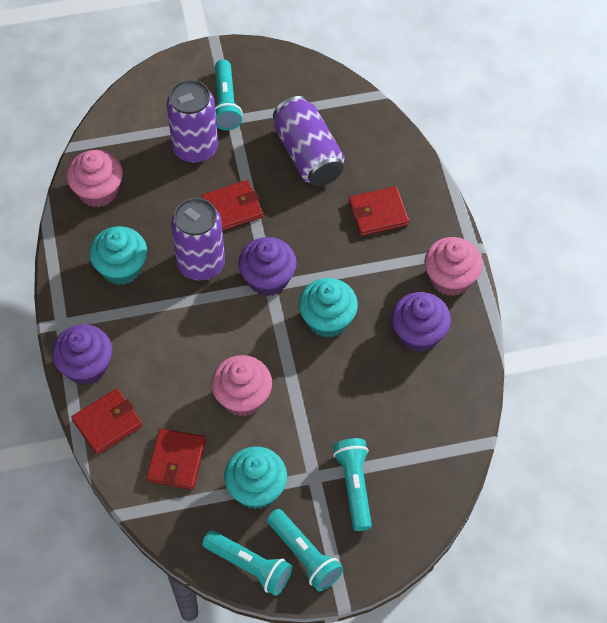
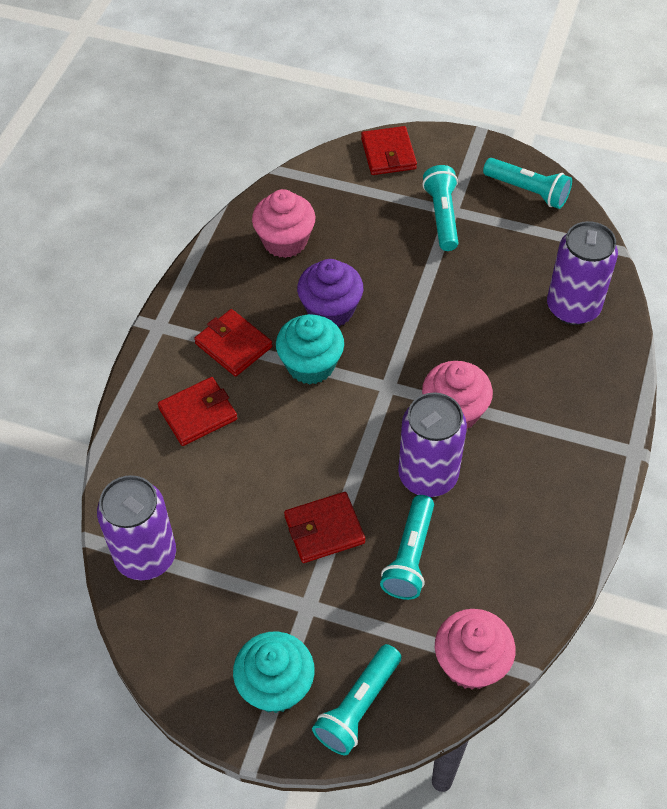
purple cupcake: [52,324,112,385] [238,237,297,296] [391,292,451,352] = 3 -> [297,259,363,327] = 1
turquoise cupcake: [89,226,147,285] [224,446,287,509] [299,278,358,338] = 3 -> [233,631,315,713] [276,314,344,385] = 2

